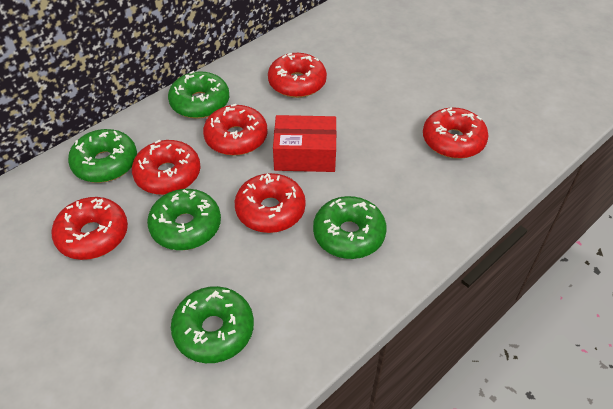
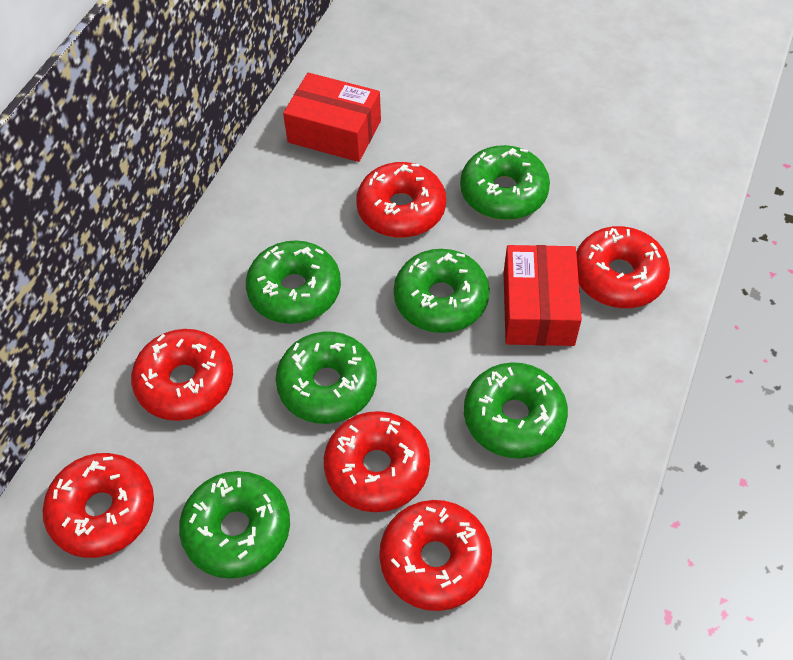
green donut: [68,129,137,183] [147,189,221,250] [168,71,229,119] [171,286,254,363] [313,196,387,259] = 5 -> [179,471,290,579] [246,240,341,324] [276,332,377,424] [394,249,490,333] [460,145,550,220] [464,362,568,458] = 6
red box: [273,115,337,172] = 1 -> [283,73,381,162] [504,245,582,346] = 2

